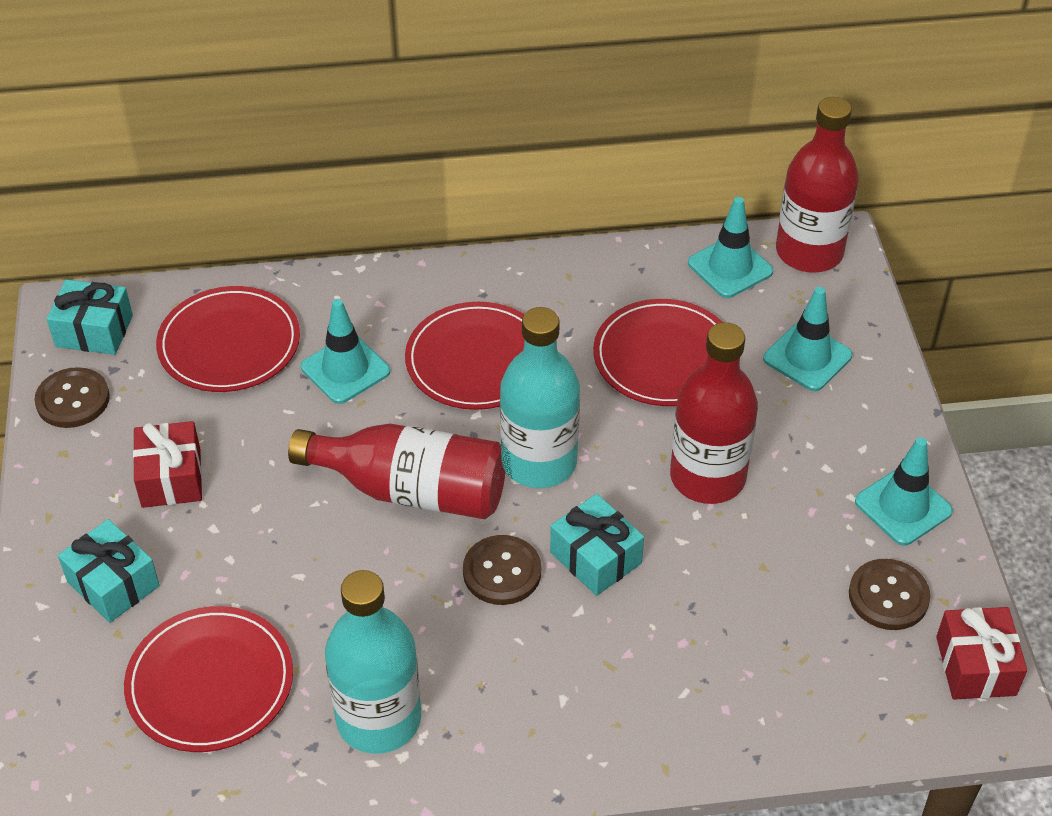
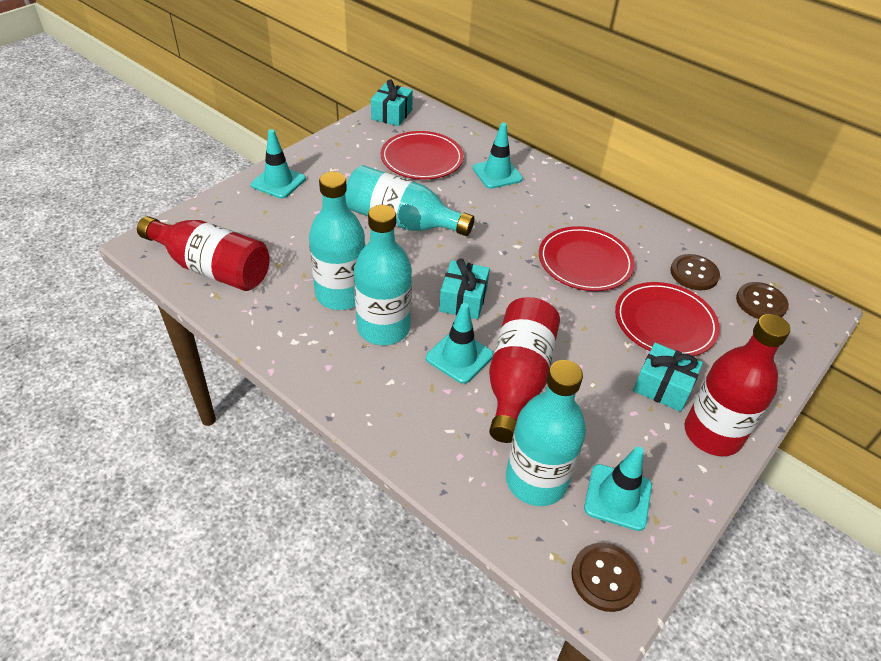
red gift: [133,421,202,508] [936,607,1027,700] = 2 -> none = 0
red plate: [124,606,293,752] [156,286,300,392] [405,302,524,410] [593,299,722,406] = 4 -> [381,131,464,179] [539,226,635,291] [615,282,720,356] = 3
turquoise bottle: [325,570,421,754] [500,307,580,488] = 2 -> [309,172,365,310] [345,165,474,236] [354,205,412,345] [506,360,586,506] = 4

